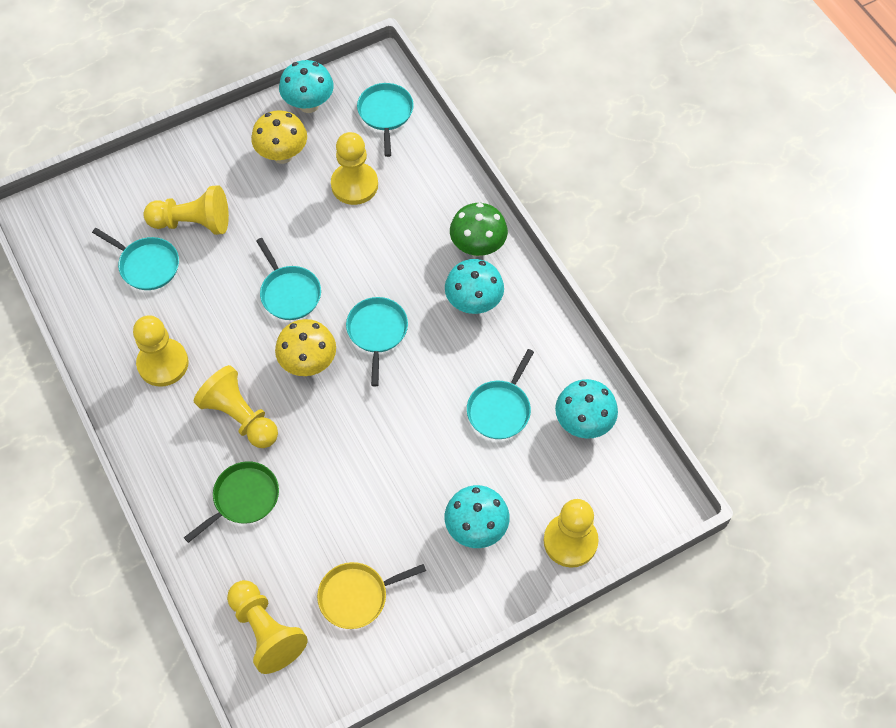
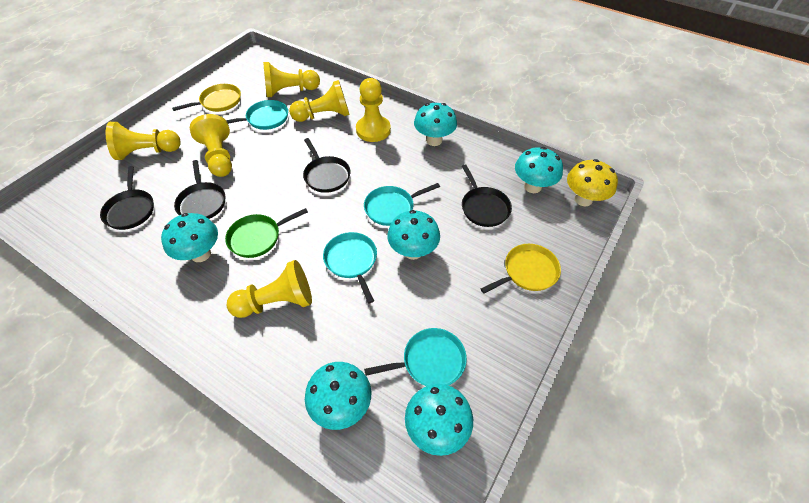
black pan: none = 0 -> [100,166,154,230] [174,160,225,219] [303,138,350,193] [462,164,512,227] = 4
green mushroom: [450,203,508,257] = 1 -> none = 0
turquoise mushroom: [279,60,334,113] [445,259,504,314] [445,485,510,548] [555,379,618,439] = 4 -> [161,213,218,262] [305,362,371,430] [387,210,440,260] [405,384,473,456] [414,103,457,146] [515,147,563,193] = 6
turquoise pan: [92,228,179,290] [256,238,321,320] [346,297,408,386] [357,83,414,157] [467,349,534,439] = 5 -> [226,100,288,130] [323,232,377,303] [364,183,440,226] [364,328,467,386] = 4
yellow mushroom: [251,110,307,164] [275,319,336,376] = 2 -> [567,159,618,206] = 1
yellow pan: [317,562,426,629] = 1 -> [172,84,241,112] [481,244,561,294] = 2

